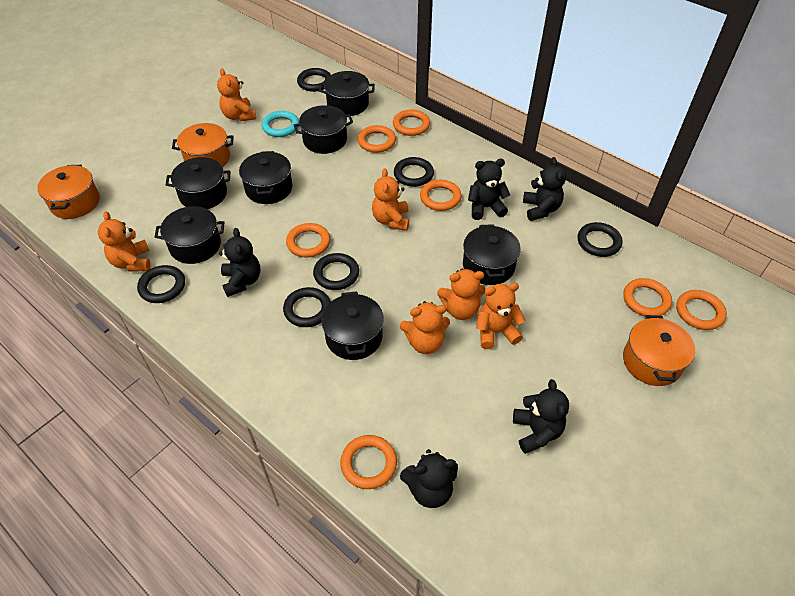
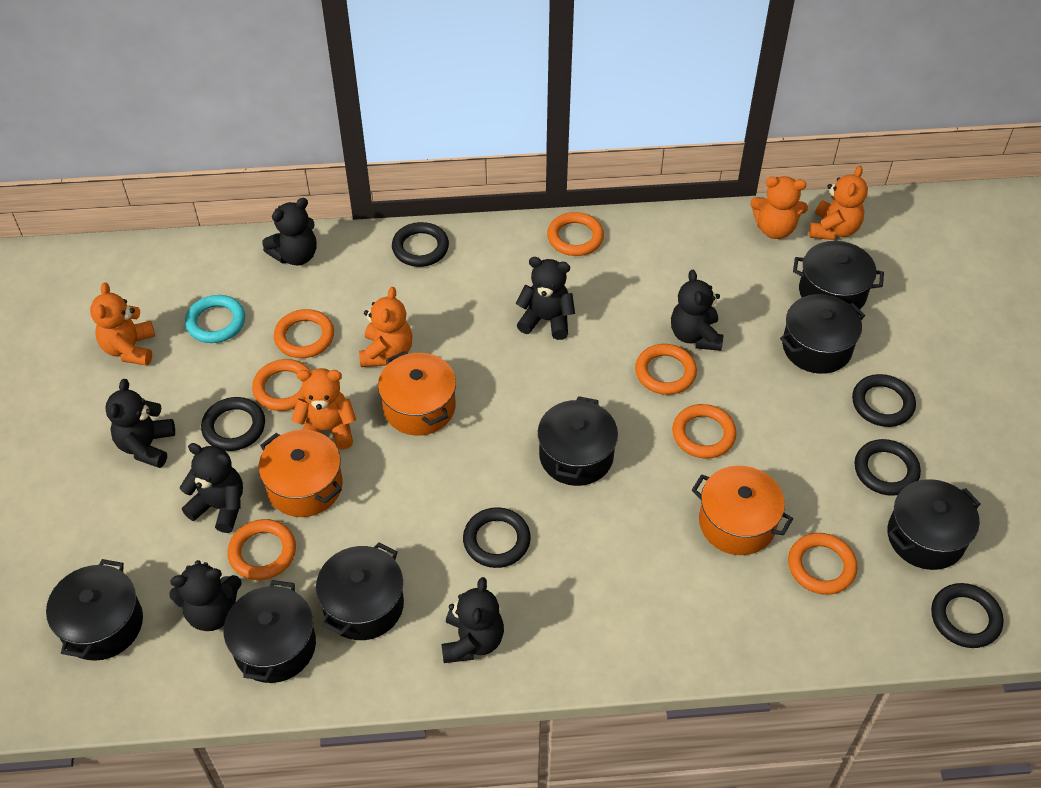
black teddy bear: [219,228,260,297] [400,449,458,508] [468,159,510,220] [513,379,569,454] [523,157,566,221] = 5 -> [105,379,175,468] [169,560,242,631] [180,443,243,533] [262,198,317,265] [441,577,504,663] [515,257,575,340] [671,270,723,351] = 7
orange teddy bear: [98,212,151,272] [217,68,256,121] [372,168,409,231] [400,301,450,354] [437,269,485,320] [476,283,525,349] = 6 -> [90,282,155,366] [291,368,356,450] [359,287,413,367] [750,176,808,239] [809,166,868,240] = 5

